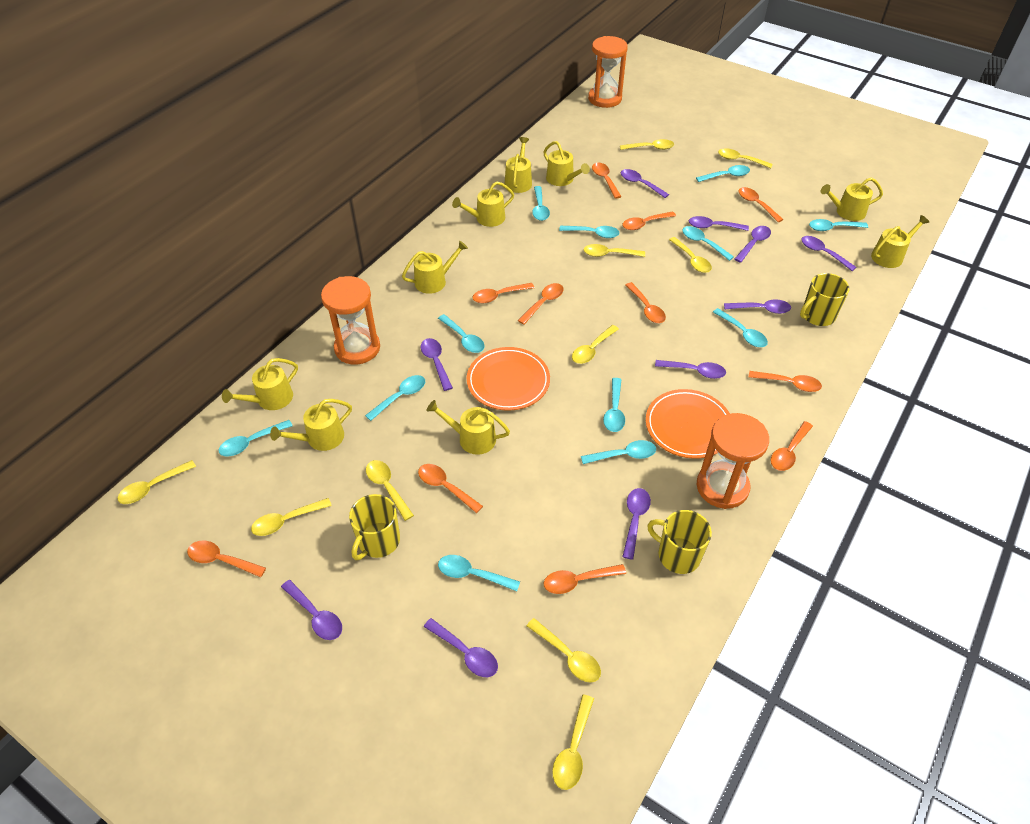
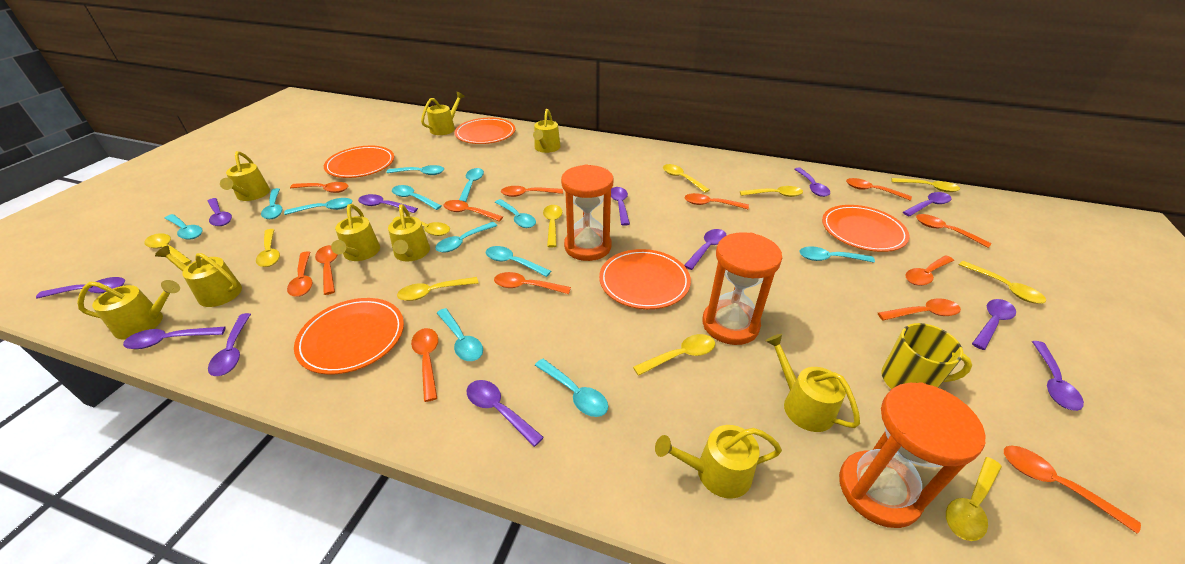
orange plate: [467,347,550,411] [646,389,730,459] = 2 -> [294,298,404,375] [324,146,394,178] [454,118,515,144] [599,249,691,309] [822,205,910,252] = 5
orange spoon: [187,541,266,577] [418,464,483,513] [472,283,534,303] [518,283,564,325] [544,564,626,594] [592,162,622,199] [622,211,676,230] [625,282,666,323] [738,187,783,222] [749,371,822,392] [770,421,813,471] = 11 -> [287,252,313,297] [290,182,348,193] [315,245,338,295] [411,328,438,402] [444,200,503,222] [494,272,571,294] [501,186,563,197] [685,193,749,209] [846,178,912,201] [878,298,961,321] [906,255,954,286] [916,214,991,248] [1004,446,1141,534] = 13
purple spoon: [281,580,342,640] [421,338,453,391] [424,618,498,677] [621,169,669,198] [622,488,651,560] [655,360,726,379] [689,216,749,231] [724,299,791,314] [734,226,771,263] [801,236,857,271] = 10 -> [36,277,125,299] [123,327,226,349] [207,198,232,226] [208,313,251,376] [358,194,418,213] [466,380,544,447] [611,187,630,226] [684,229,727,270] [794,168,830,197] [903,192,952,216] [972,299,1016,350] [1032,341,1084,411] = 12
yellow mug: [349,494,400,560] [647,510,712,574] [800,273,849,326] = 3 -> [881,323,972,389] = 1
yellow spoon: [117,460,196,504] [251,498,332,536] [366,460,414,521] [527,618,601,683] [552,694,594,790] [572,325,619,364] [584,244,645,257] [620,139,674,150] [669,237,712,273] [718,148,773,168] = 10 -> [144,233,192,265] [256,229,280,267] [393,216,450,236] [397,277,478,301] [543,205,562,247] [633,334,715,376] [663,164,710,193] [740,186,803,197] [891,178,960,192] [946,457,1002,541] [959,261,1046,304] = 11

